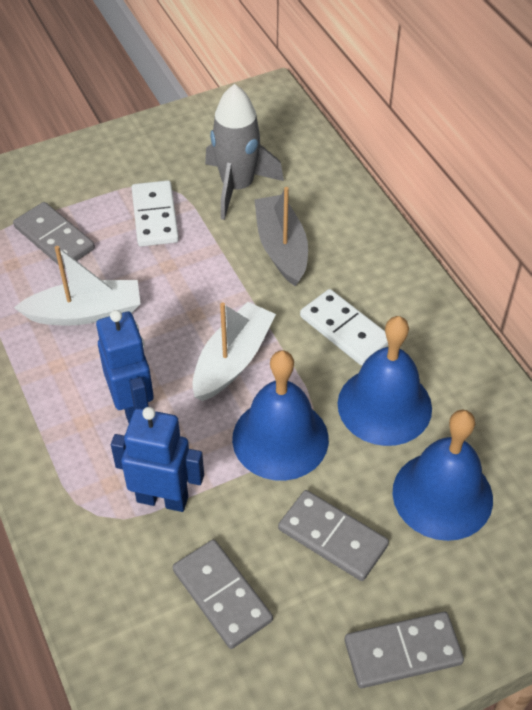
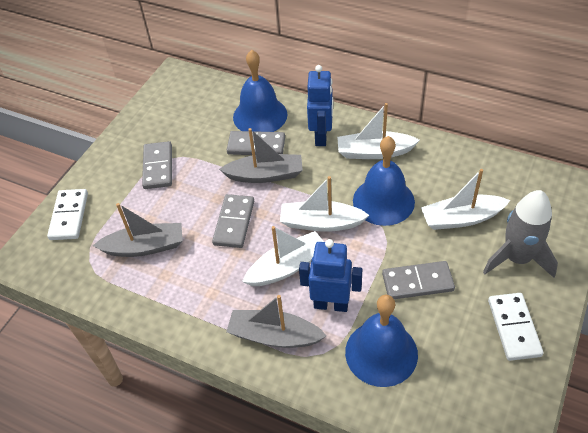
grey boat: [254,187,308,286] = 1 -> [93,203,183,257] [219,128,303,183] [226,295,327,348] = 3
white boat: [14,246,141,326] [192,302,276,401] = 2 -> [242,226,324,286] [280,176,369,232] [337,103,420,159] [421,169,510,230] = 4

